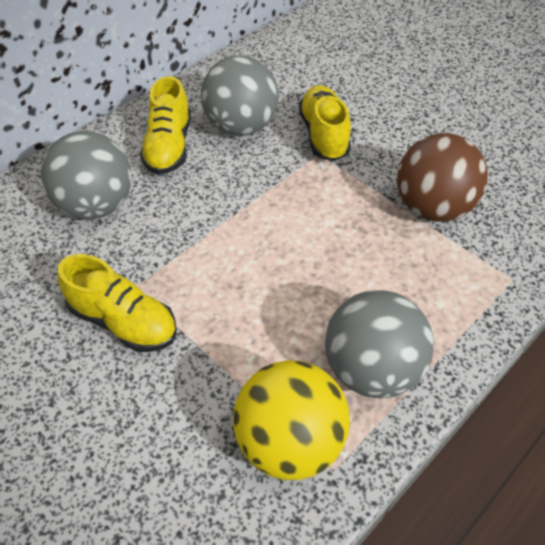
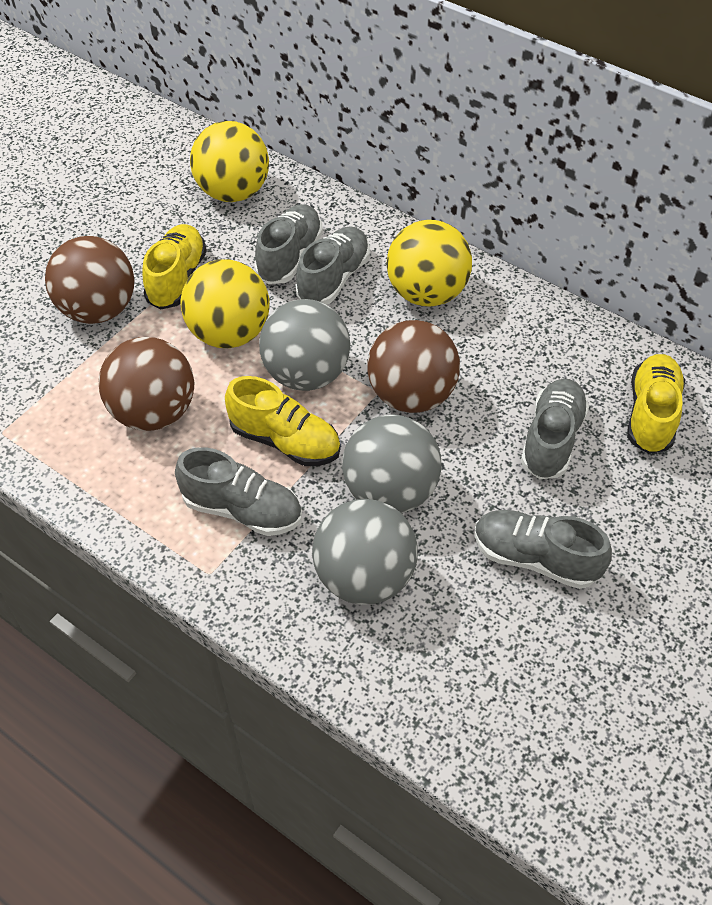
brown ball: [397,133,488,222] = 1 -> [45,236,134,324] [99,337,194,431] [367,320,460,413] = 3
grey shoe: none = 0 -> [175,447,302,536] [255,204,323,284] [295,226,370,305] [474,510,612,589] [521,379,589,479] = 5
yellow ball: [233,360,350,480] = 1 -> [180,259,270,348] [190,121,269,202] [386,220,472,307] = 3

